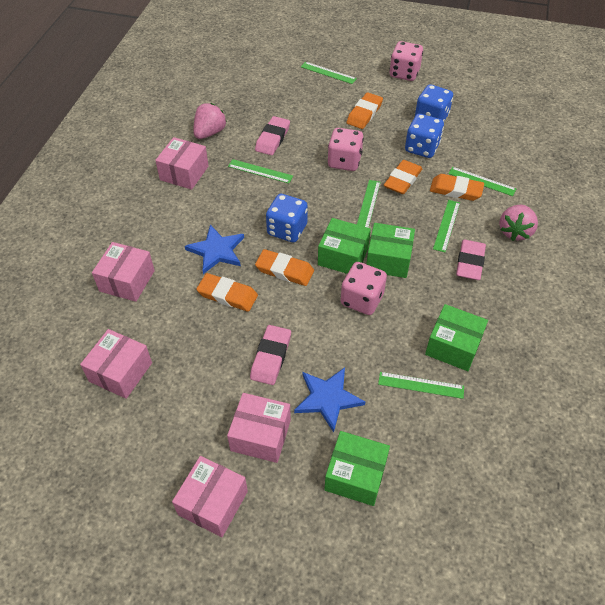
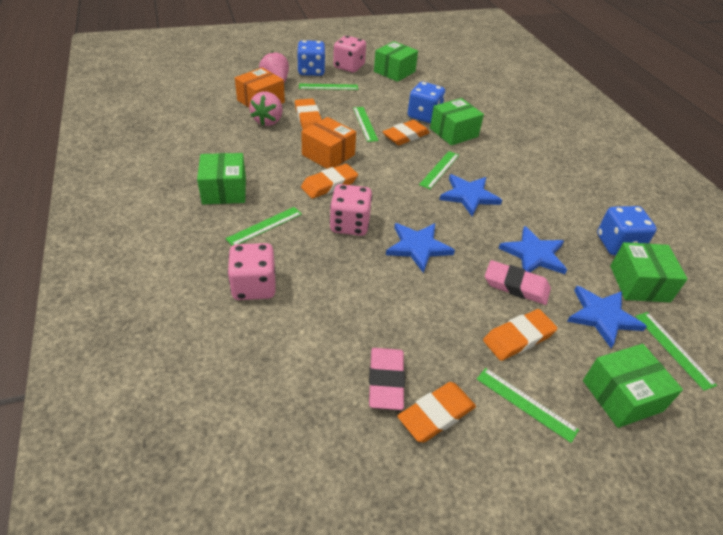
blue star: [185,225,244,274] [294,367,365,432] = 2 -> [386,223,455,273] [439,174,502,216] [499,226,567,274] [567,286,647,348] = 4
green box: [318,218,371,274] [324,431,390,506] [367,223,415,278] [425,304,488,371] = 4 -> [197,153,246,204] [374,41,418,82] [430,98,484,145] [583,344,683,428] [610,242,688,302] = 5
orange box: none = 0 -> [235,67,285,108] [301,117,356,169] = 2
pink box: [80,329,152,399] [92,242,155,302] [155,137,209,190] [172,456,248,537] [227,393,291,463] = 5 -> none = 0
pink eraser: [250,325,291,385] [255,116,290,155] [456,239,486,280] = 3 -> [369,348,405,410] [485,260,551,305] = 2

